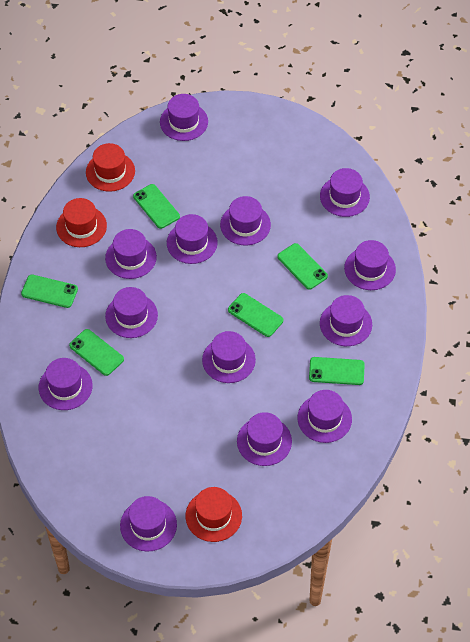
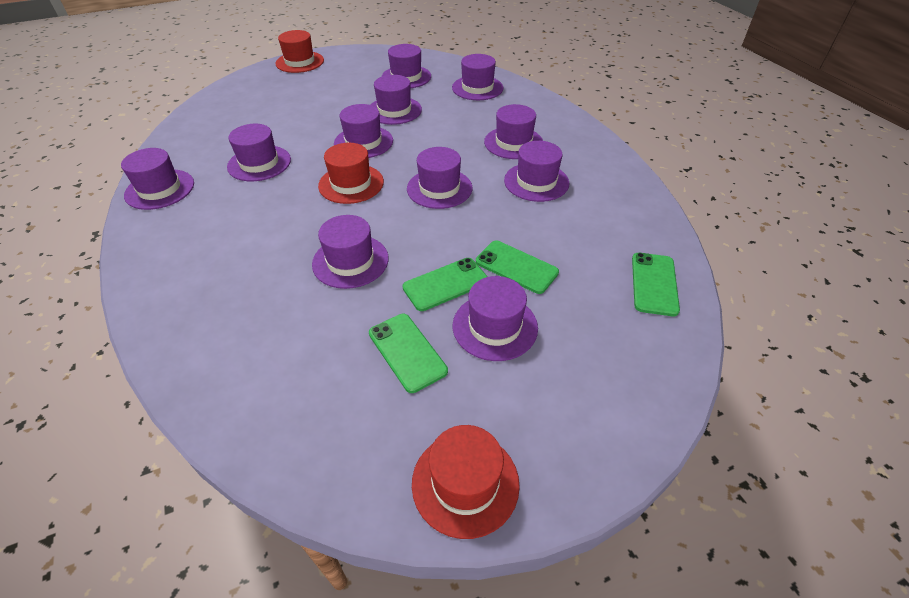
green phone: [21,275,78,308] [69,329,124,376] [133,184,180,229] [228,293,283,337] [277,243,328,290] [309,357,365,385] = 6 -> [369,314,448,393] [402,258,488,311] [476,240,559,294] [632,253,680,316] = 4
purple hat: [39,358,93,410] [105,229,157,279] [105,287,158,338] [120,496,177,551] [160,94,208,141] [167,214,218,264] [202,331,256,383] [220,196,271,245] [237,412,292,466] [297,390,352,443] [320,168,370,217] [320,295,372,346] [344,240,396,290] = 13 -> [121,148,194,210] [227,124,291,181] [312,215,389,289] [334,104,393,158] [371,75,422,125] [382,44,431,88] [407,147,472,209] [452,54,503,100] [453,276,538,361] [484,104,543,159] [504,141,569,202] = 11

